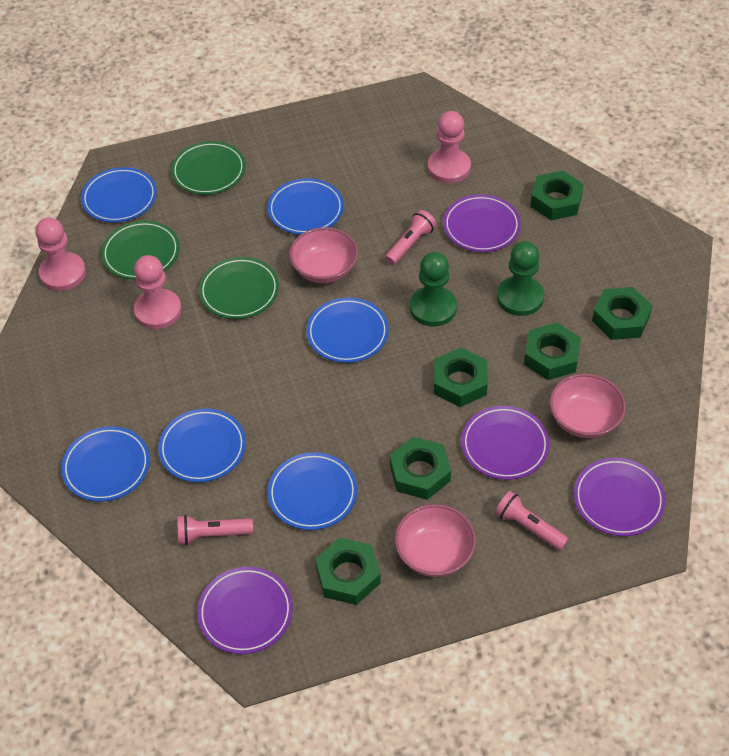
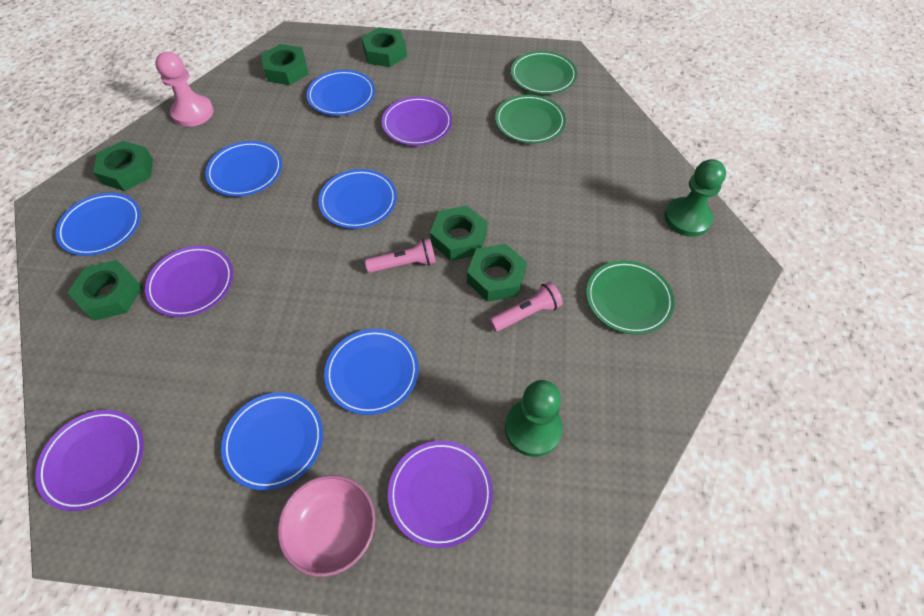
pink bowl: [289,227,358,283] [395,504,476,577] [549,373,626,438] = 3 -> [277,475,375,577] = 1
pink flashlight: [177,515,253,545] [385,210,436,265] [495,491,569,551] = 3 -> [365,238,436,273] [489,282,562,332] = 2
pink pawn: [35,218,86,291] [134,255,182,329] [428,111,471,183] = 3 -> [155,52,214,127] = 1

